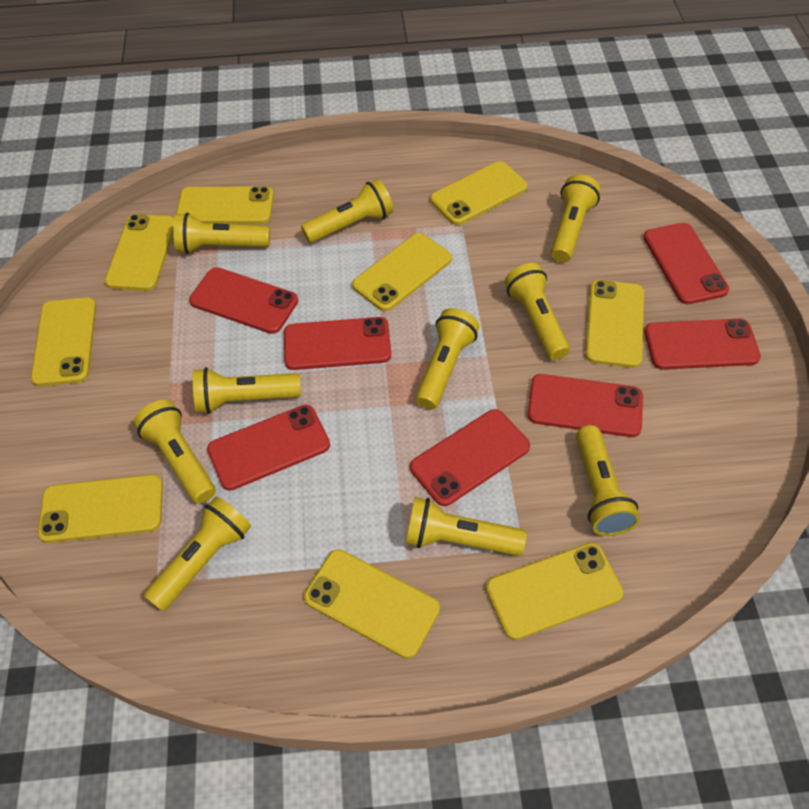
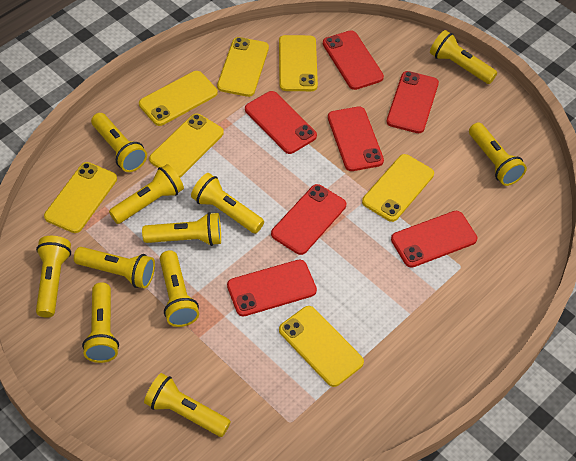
yellow flashlight: [133,400,216,504] [144,496,251,611] [173,213,270,254] [193,367,301,413] [301,179,394,243] [406,497,527,556] [415,308,479,410] [504,263,570,360] [551,175,601,262] [576,425,640,536] = 10 -> [36,236,71,318] [74,247,155,289] [82,282,119,363] [91,113,147,172] [109,164,184,224] [142,212,221,246] [144,373,231,437] [160,250,199,327] [191,173,264,234] [430,30,497,84] [469,122,527,186] = 11
yellow phone: [31,297,96,386] [38,474,163,543] [105,214,174,291] [176,186,274,224] [304,549,440,659] [352,233,452,312] [430,161,528,225] [486,543,623,640] [585,280,644,368] = 9 -> [44,162,117,233] [139,71,218,126] [149,114,224,178] [217,37,269,97] [279,35,318,91] [279,306,364,387] [362,154,434,222] = 7

